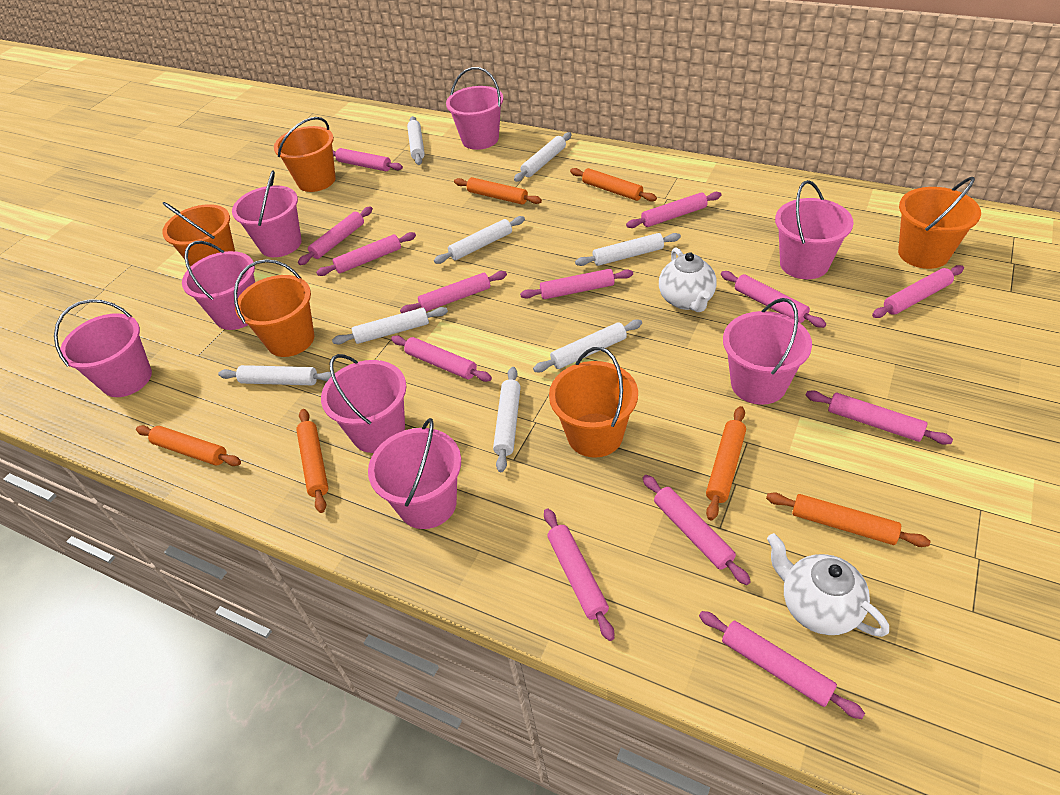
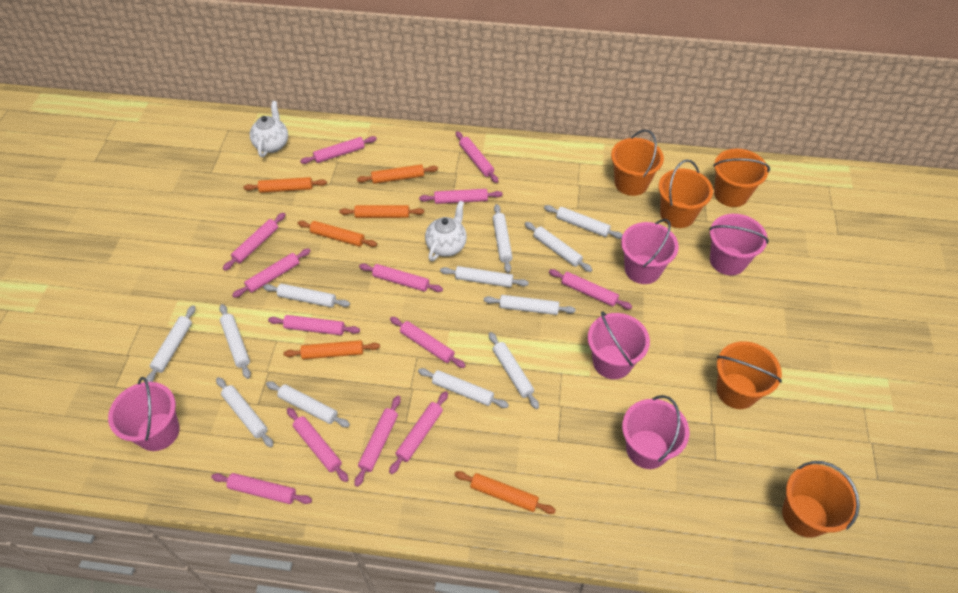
pink bucket: [54,299,152,397] [182,241,255,330] [232,170,302,257] [321,354,406,453] [368,418,461,529] [446,67,503,150] [723,298,812,405] [775,180,854,279] = 8 -> [108,377,180,451] [588,311,650,379] [621,219,679,284] [622,395,689,469] [709,214,769,275] = 5
white rolling pin: [218,365,332,385] [332,307,448,345] [407,116,425,165] [434,216,525,264] [493,367,521,472] [514,132,572,182] [533,319,642,372] [575,233,681,266] = 8 -> [146,305,196,382] [216,377,273,447] [219,304,251,379] [263,284,350,308] [266,381,350,427] [418,368,509,408] [440,266,529,287] [484,295,576,315] [489,332,539,409] [493,204,513,273] [525,222,592,272] [544,205,623,239] = 12

